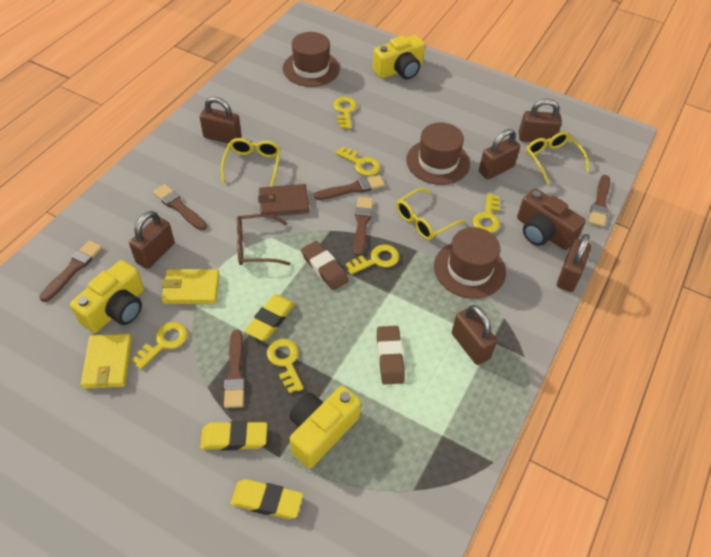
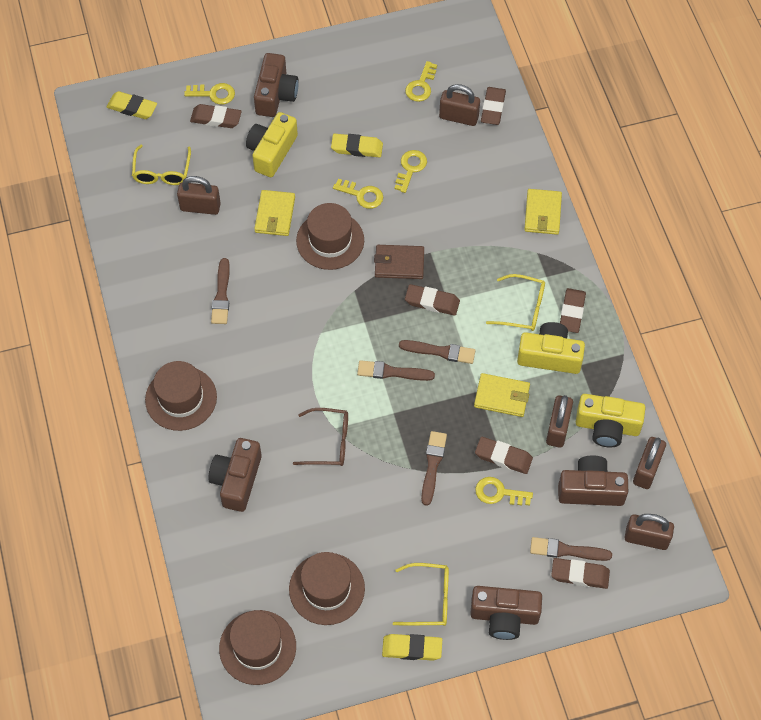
brown brush: [39,240,102,302] [153,184,207,231] [224,330,245,408] [314,175,385,200] [354,197,373,256] [589,175,610,227] = 6 -> [211,258,230,324] [357,360,435,381] [399,340,476,364] [421,431,447,506] [530,537,612,561] = 5
brown camera: [517,188,586,250] = 1 -> [208,438,262,512] [254,53,299,117] [470,586,542,640] [558,455,628,506] = 4
brown eraser: [301,241,349,290] [377,326,405,385] = 2 -> [190,104,242,128] [405,284,460,316] [475,437,533,474] [481,87,506,125] [551,558,610,589] [560,288,586,333] = 6
brown hat: [283,32,340,87] [406,122,470,185] [434,227,506,299] = 3 -> [145,361,217,431] [219,610,296,685] [289,552,365,625] [296,203,364,270] = 4
brown padlock: [129,211,175,269] [200,97,241,143] [452,305,497,365] [479,129,520,179] [519,99,562,143] [557,234,591,292] = 6 -> [177,176,221,215] [439,84,480,126] [546,395,573,448] [624,514,674,550] [633,437,666,489] = 5
yellow key: [131,322,188,369] [267,339,304,393] [333,97,357,129] [335,146,380,176] [346,244,399,275] [473,193,500,233] = 6 -> [184,83,235,105] [333,179,383,209] [394,150,427,193] [405,61,437,102] [475,477,533,506] = 5
yellow wallet: [81,334,132,389] [161,269,220,304] = 2 -> [254,190,295,236] [474,373,530,417] [524,189,562,235] = 3

